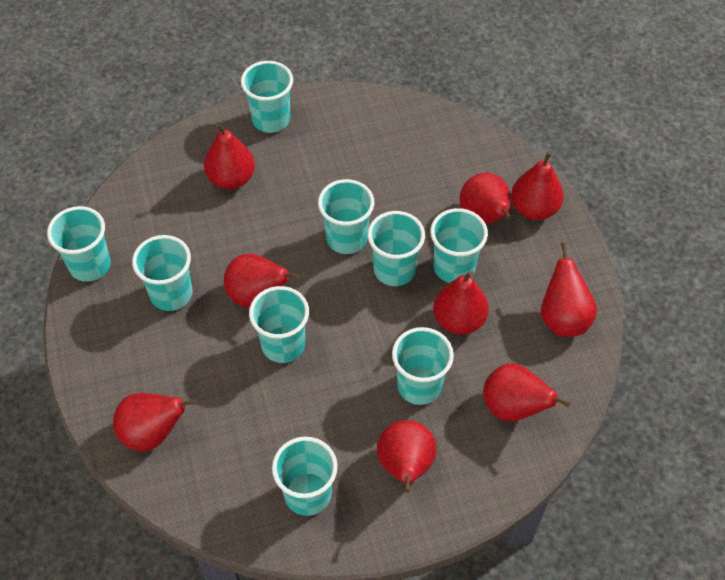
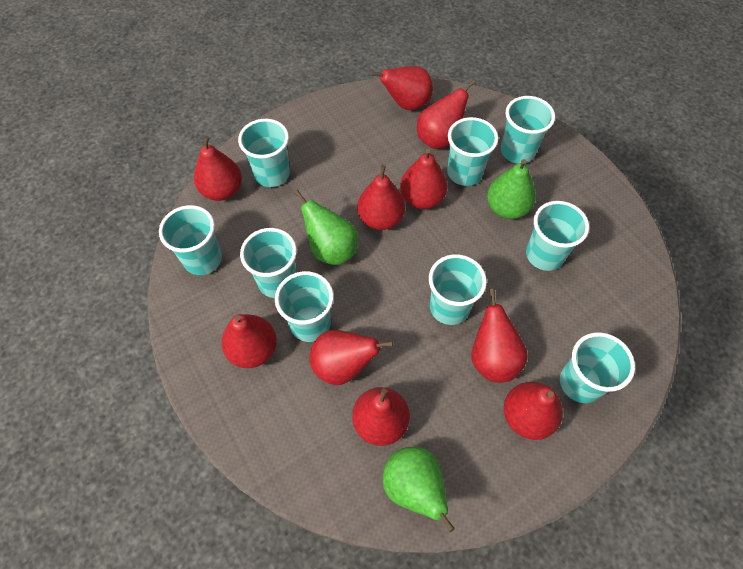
green pear: none = 0 -> [294,190,358,265] [383,447,455,532] [487,159,536,219] = 3
red pear: [113,393,197,451] [204,123,255,189] [224,253,300,308] [377,420,436,493] [433,271,489,335] [460,173,511,224] [483,363,571,421] [511,152,563,220] [541,242,597,337] = 9 -> [194,136,242,201] [221,314,277,368] [309,330,393,385] [352,387,410,446] [357,165,405,230] [371,66,433,110] [400,149,447,209] [417,80,476,149] [471,289,528,383] [504,382,563,440] = 10

